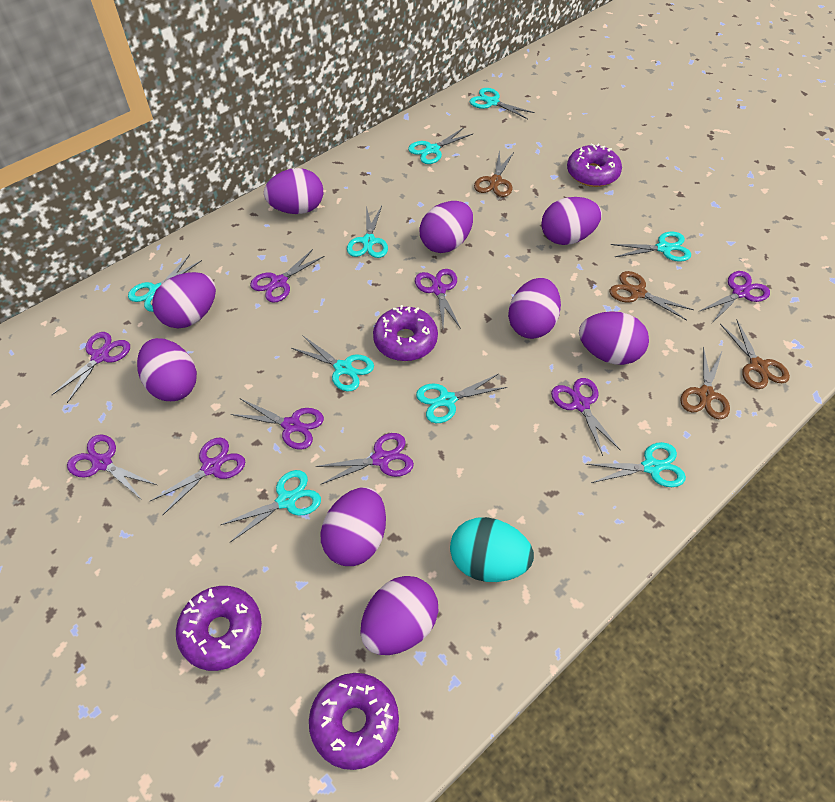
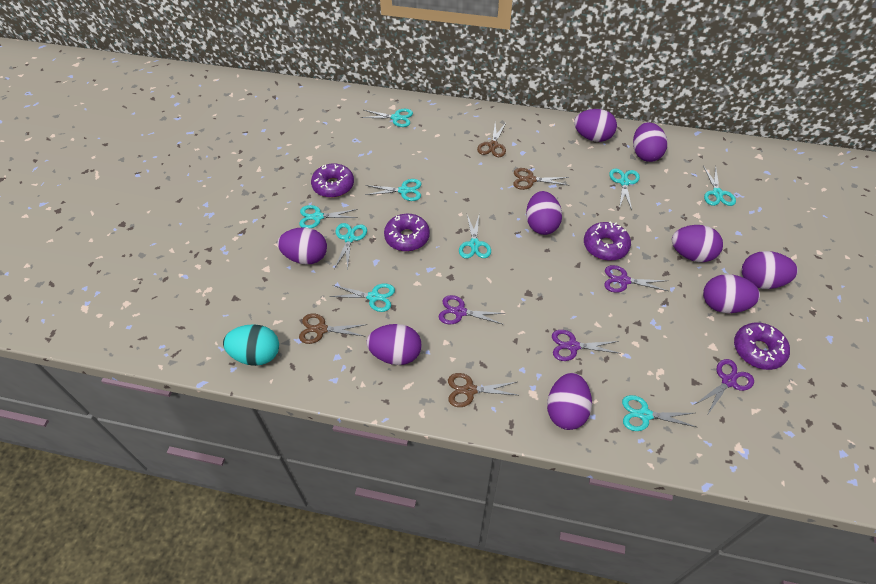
purple scissors: [52,332,130,403] [67,434,157,500] [150,437,245,516] [231,399,324,449] [250,249,325,303] [315,433,414,485] [415,269,461,329] [551,378,621,456] [698,271,770,323] = 9 -> [439,295,506,325] [552,330,621,361] [604,265,668,293] [694,359,754,414] = 4

